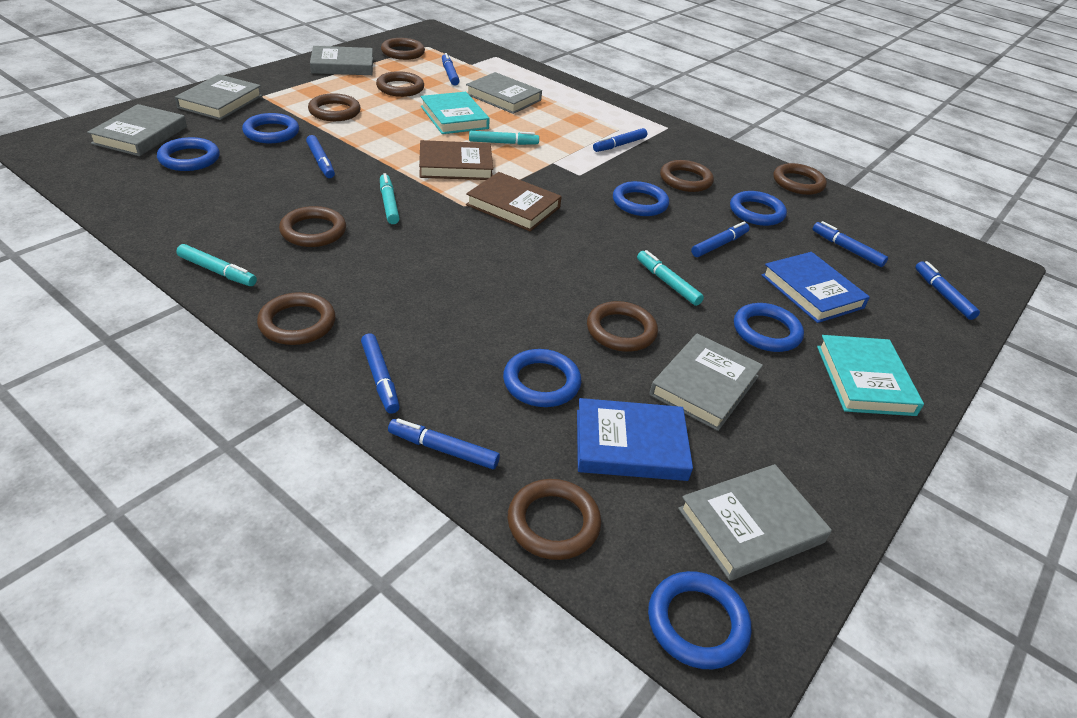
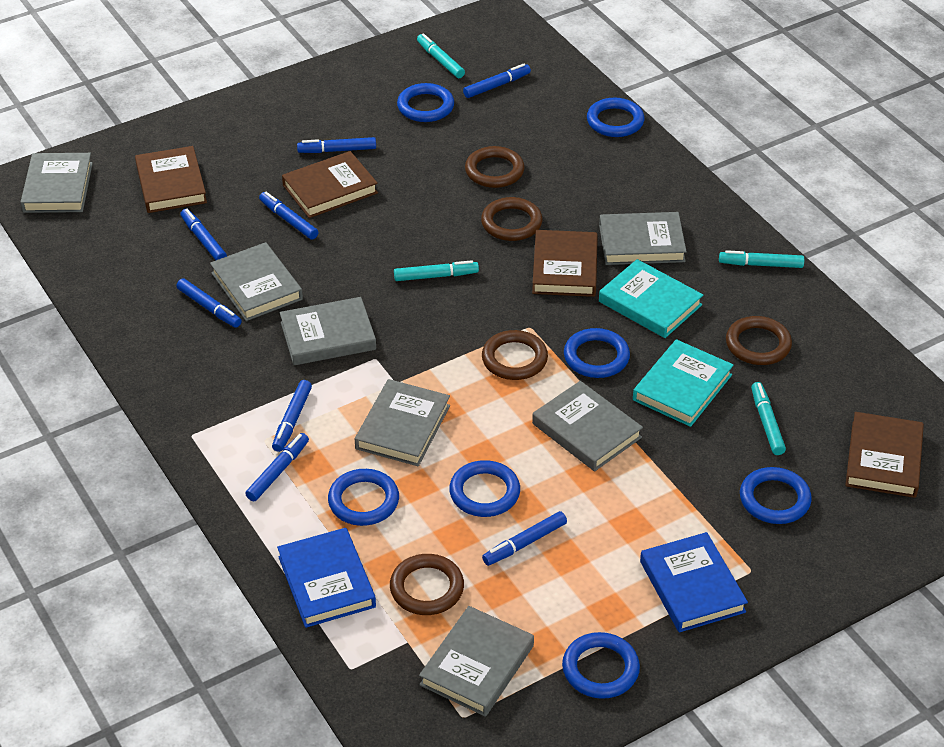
brown book: [419,140,493,180] [466,172,562,231] = 2 -> [135,146,207,213] [282,151,378,218] [532,230,598,297] [845,412,924,498] = 4
brown ring: [257,292,336,345] [279,206,346,247] [308,93,361,121] [376,71,424,97] [381,38,425,60] [508,479,601,560] [587,301,658,352] [660,160,714,192] [773,163,827,195] = 9 -> [390,554,464,615] [465,146,525,188] [481,197,542,241] [482,330,548,380] [726,316,792,365] = 5
grey book: [87,104,187,156] [175,74,262,120] [310,46,373,75] [466,72,542,114] [649,333,763,431] [678,464,832,581] = 6 -> [20,153,93,213] [210,242,303,321] [280,297,376,365] [355,379,450,466] [419,606,534,717] [532,381,643,471] [599,212,687,265] = 7

